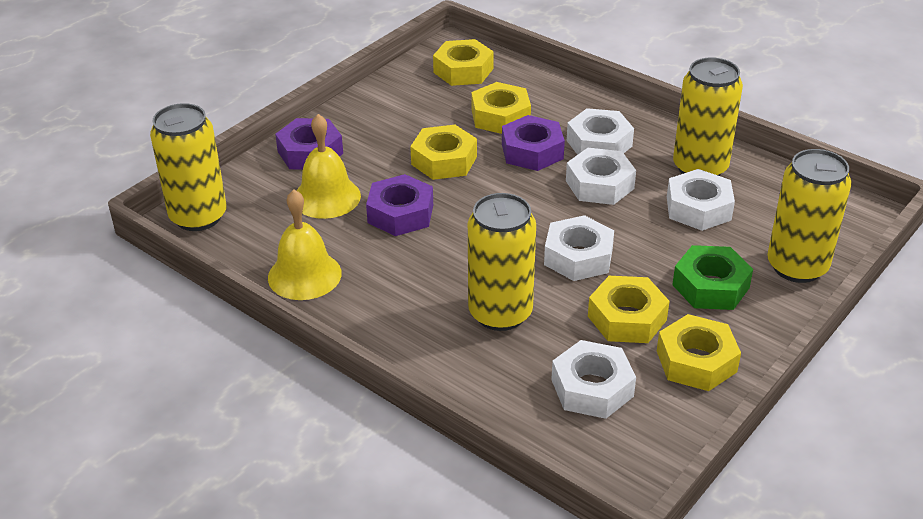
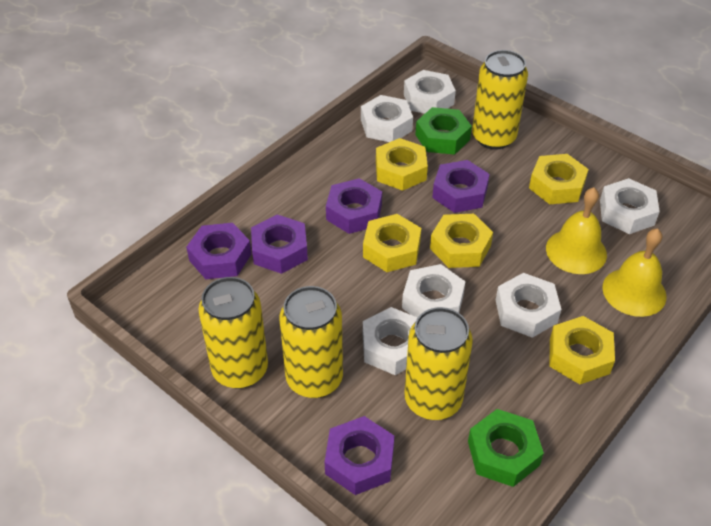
green nut: [672,245,753,310] = 1 -> [416,107,472,155] [468,409,544,487] = 2
purple nut: [275,118,343,170] [366,174,433,236] [502,115,565,171] = 3 -> [186,223,251,279] [251,215,308,274] [325,416,394,495] [326,178,382,234] [432,160,490,213] = 5
white nut: [544,215,614,281] [551,340,636,419] [566,148,636,205] [567,108,634,155] [667,169,735,231] = 5 -> [361,95,413,142] [363,307,417,375] [402,264,465,318] [404,70,456,114] [496,273,561,338] [600,178,660,234] = 6

